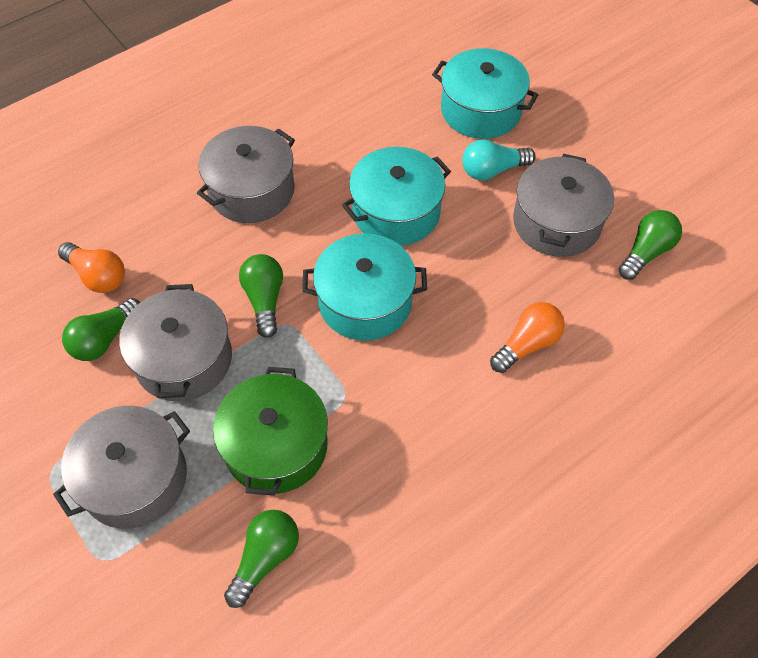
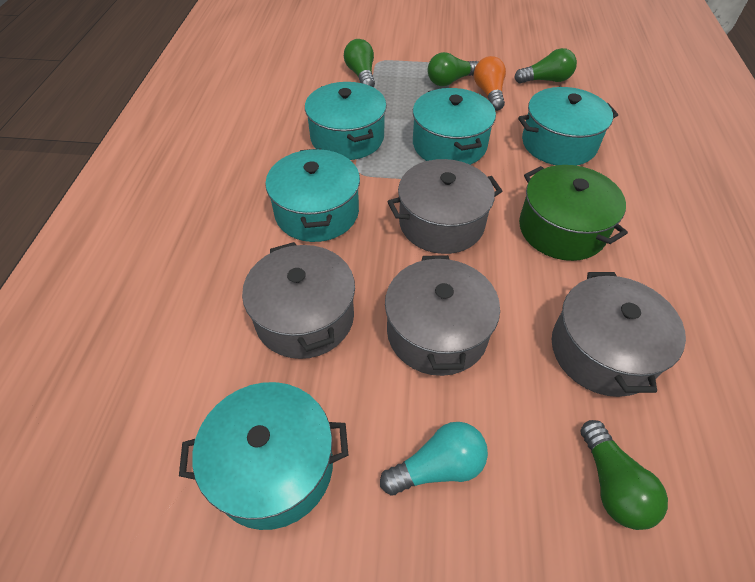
orange light bulb: [58,242,125,293] [490,302,565,373] = 2 -> [474,56,506,111] = 1
turquoise pot: [302,234,427,341] [342,147,451,246] [432,48,538,139] = 3 -> [179,382,348,530] [265,149,360,242] [305,82,387,160] [413,88,496,165] [518,87,618,166] = 5

